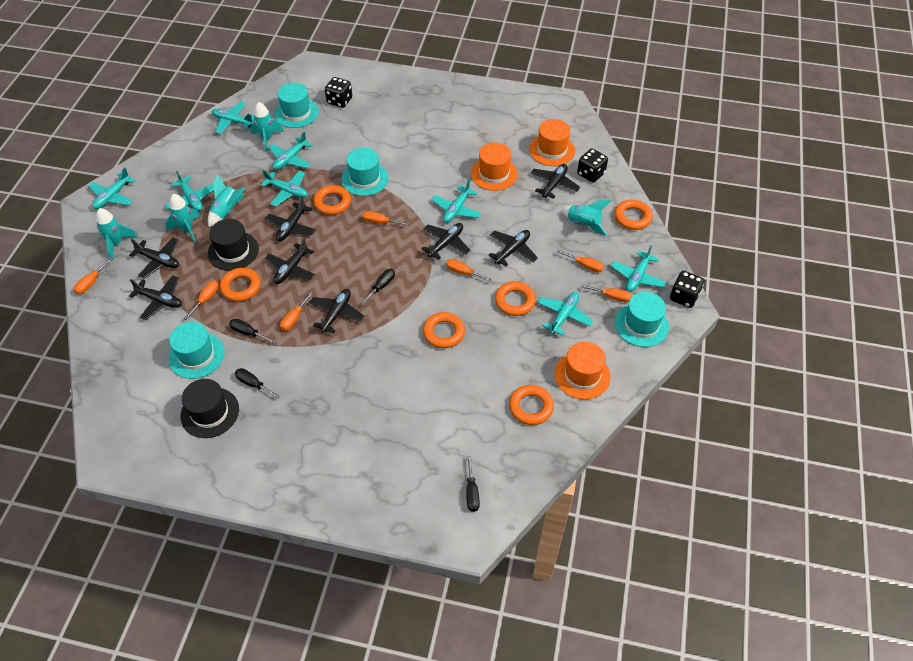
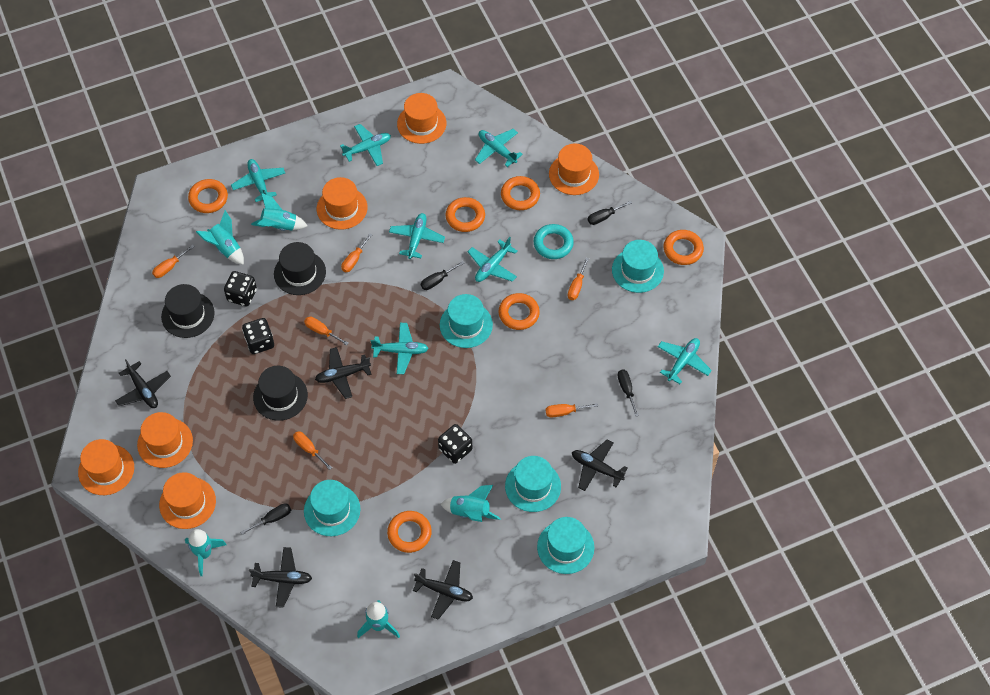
black hat: [181,379,239,438] [208,219,259,271] = 2 -> [161,284,215,338] [253,366,308,421] [274,242,326,295] = 3
black plane: [129,237,179,279] [129,275,182,320] [265,196,316,241] [265,238,315,284] [309,289,364,334] [422,223,471,260] [488,230,538,266] [531,164,580,199] = 8 -> [115,359,171,408] [249,547,312,608] [315,347,372,399] [413,560,473,620] [572,440,628,491] = 5
orange hat: [471,142,518,191] [529,119,575,166] [554,342,611,399] = 3 -> [78,439,134,495] [137,412,193,468] [159,472,216,529] [317,177,368,230] [397,93,446,144] [549,144,599,195] = 6
orange screwdriver: [74,258,112,294] [184,281,219,320] [280,292,313,331] [362,211,409,226] [446,259,492,282] [557,250,604,273] [581,285,632,302] = 7 -> [152,245,195,278] [293,431,332,470] [304,317,349,345] [341,233,373,272] [545,403,598,417] [568,258,589,300] = 6
turquoise hat: [168,322,225,379] [274,83,319,128] [341,148,389,196] [615,292,669,347] = 4 -> [304,480,360,536] [440,294,493,348] [505,456,561,512] [537,517,594,574] [612,240,664,293] = 5
turquoise plane: [89,167,135,209] [165,171,214,211] [212,102,254,134] [261,170,308,206] [268,131,313,170] [431,180,482,223] [537,292,593,336] [611,245,666,292] = 8 -> [231,159,285,202] [340,124,391,166] [371,323,429,374] [389,213,445,259] [468,237,518,282] [475,129,523,167] [658,338,712,384] = 7
turquoise ring: none = 0 -> [534,224,574,259] = 1

